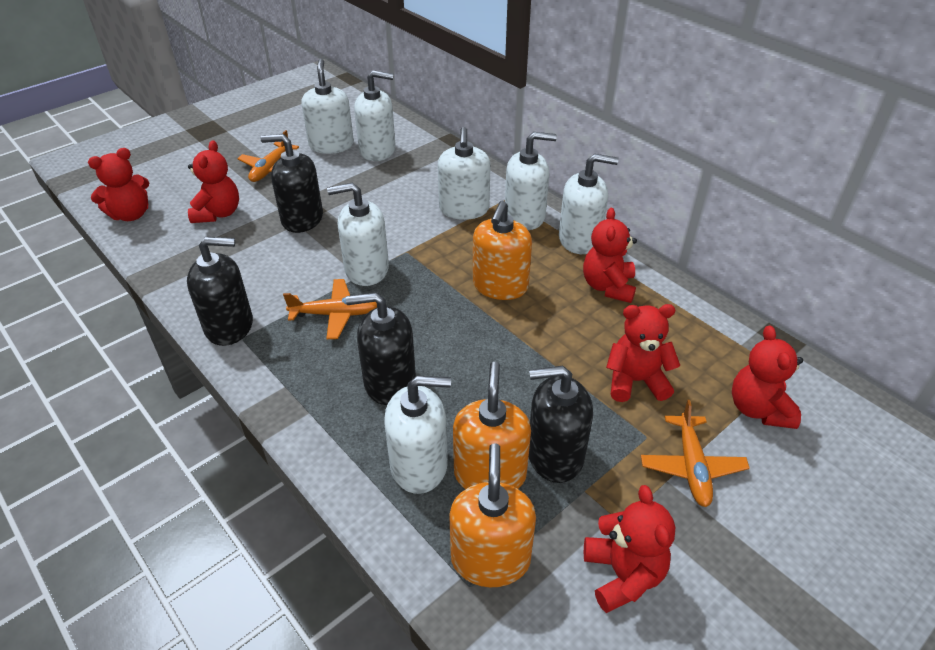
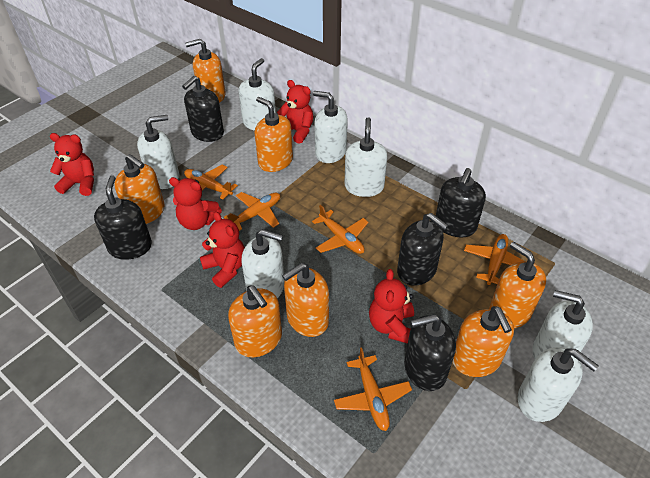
black soap dispenser: [187,237,253,346] [261,134,323,233] [346,292,416,405] [529,366,593,483] = 4 -> [94,175,152,260] [182,76,224,142] [397,213,448,286] [404,314,456,391] [436,168,486,237] = 5
orange plane: [238,130,299,182] [283,279,377,339] [641,400,750,507] = 3 -> [184,165,238,200] [224,192,280,231] [312,205,368,254] [334,348,412,431] [464,234,524,285] = 5
orange soap dispenser: [449,443,536,587] [453,362,531,489] [473,201,532,300] = 3 -> [114,154,165,224] [185,39,226,103] [228,285,282,357] [255,97,293,172] [282,263,329,337] [452,306,514,377] [489,242,546,328] = 7
red teddy bear: [88,148,149,221] [188,140,239,223] [583,208,637,303] [584,485,675,613] [606,304,680,402] [732,325,803,429] = 6 -> [50,133,94,196] [169,177,222,230] [200,211,245,288] [277,80,314,144] [369,269,414,344] = 5

